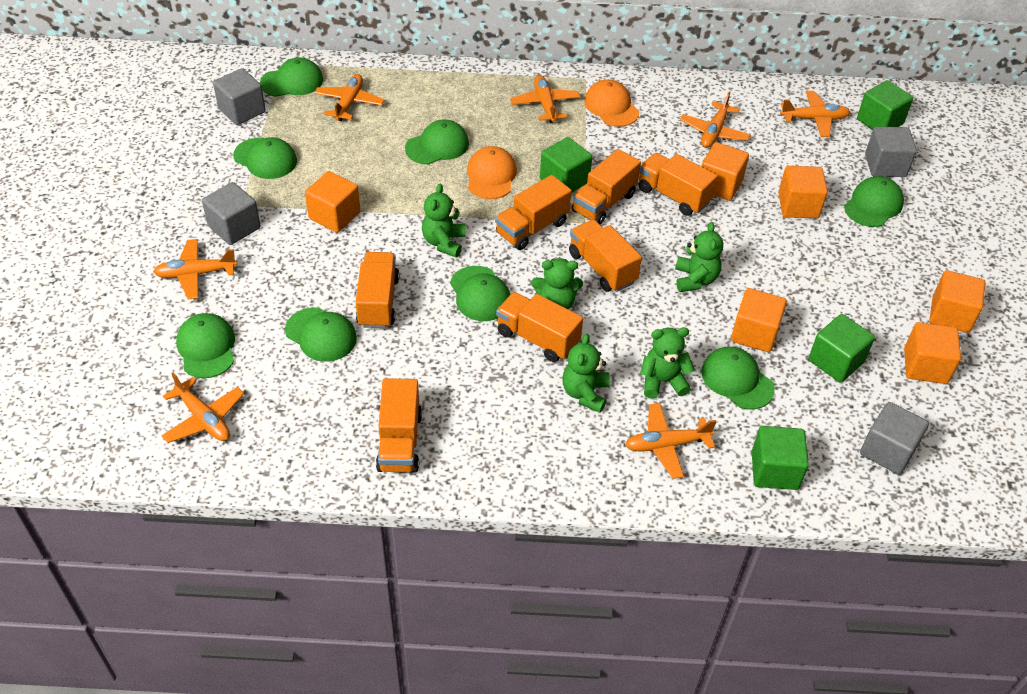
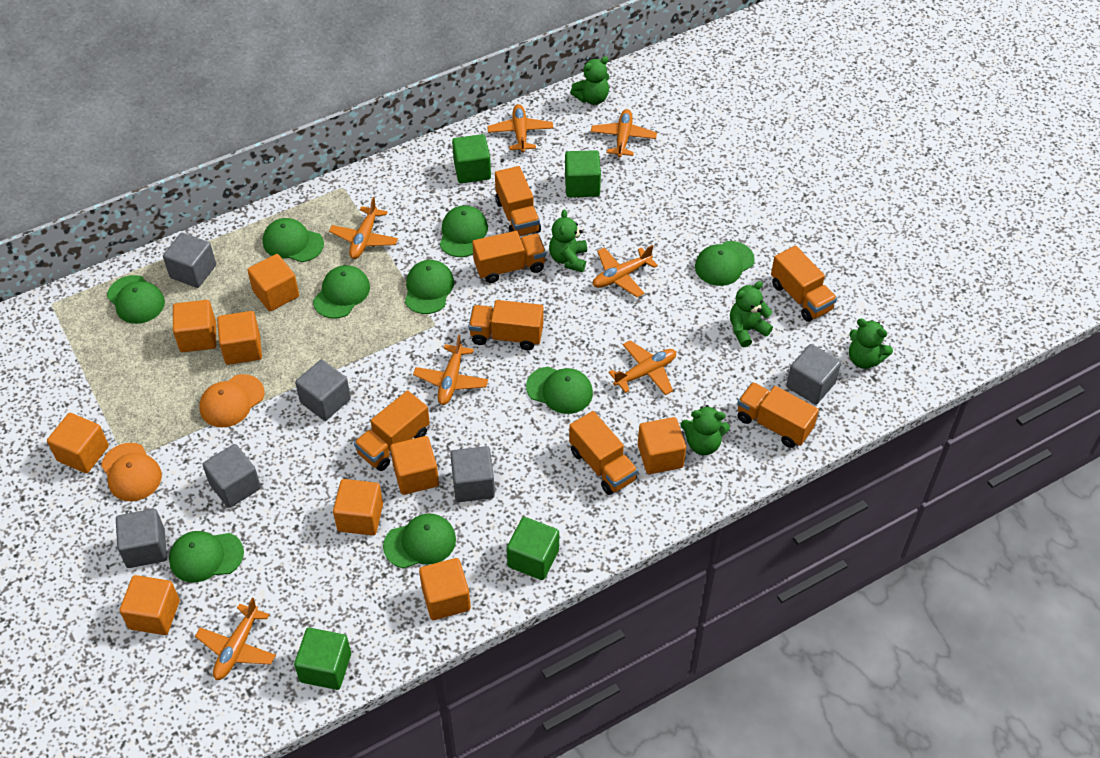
green cap: [176,313,235,378] [233,137,297,179] [260,57,323,97] [285,307,357,362] [405,119,469,165] [450,266,510,321] [701,347,775,410] [844,176,904,227] = 8 -> [107,275,165,324] [169,531,244,582] [263,218,324,262] [313,265,370,319] [383,513,456,569] [405,260,454,314] [440,205,488,257] [526,367,593,414] [695,241,755,286] = 9
grey cube: [202,182,261,245] [213,68,266,125] [860,402,929,475] [865,127,917,177] = 4 -> [116,509,167,568] [163,233,216,288] [202,444,261,508] [295,360,351,421] [450,446,495,502] [786,344,841,405] = 6
orange cube: [305,171,360,233] [701,142,749,201] [731,288,787,352] [778,166,828,218] [904,322,961,384] [929,270,986,333] = 6 -> [47,413,109,473] [119,575,180,635] [173,300,216,352] [217,311,262,365] [247,254,299,311] [333,479,383,536] [390,436,439,495] [419,558,471,620] [638,417,686,474] = 9

